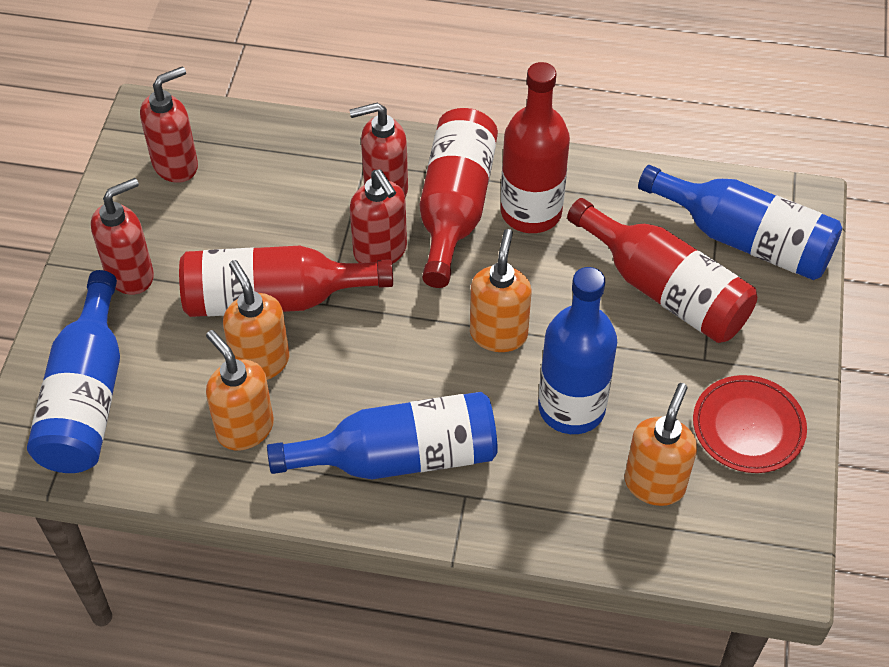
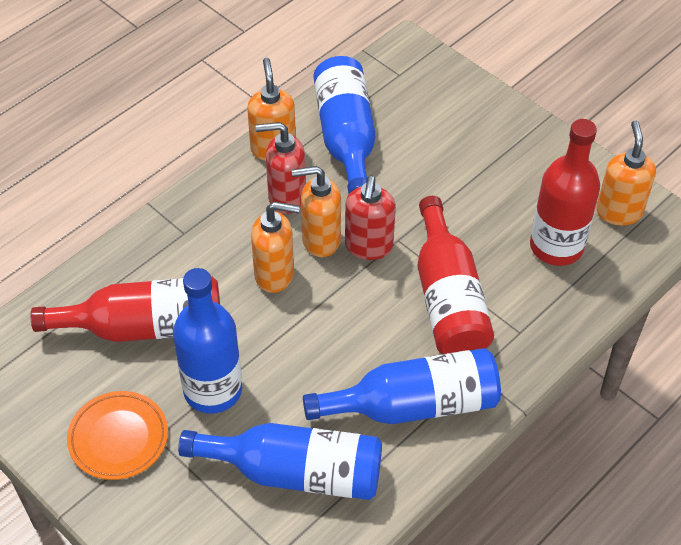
orange plate: none = 0 -> [67,391,168,480] = 1
red bottle: [179,246,393,317] [420,108,498,288] [501,62,570,233] [567,198,757,343] = 4 -> [31,276,220,342] [417,196,494,354] [530,119,600,266] = 3
red plate: [693,375,807,473] = 1 -> none = 0
red soap dispenser: [91,178,154,295] [140,66,198,183] [349,103,408,197] [350,169,407,264] = 4 -> [256,122,306,214] [345,176,396,260] = 2

